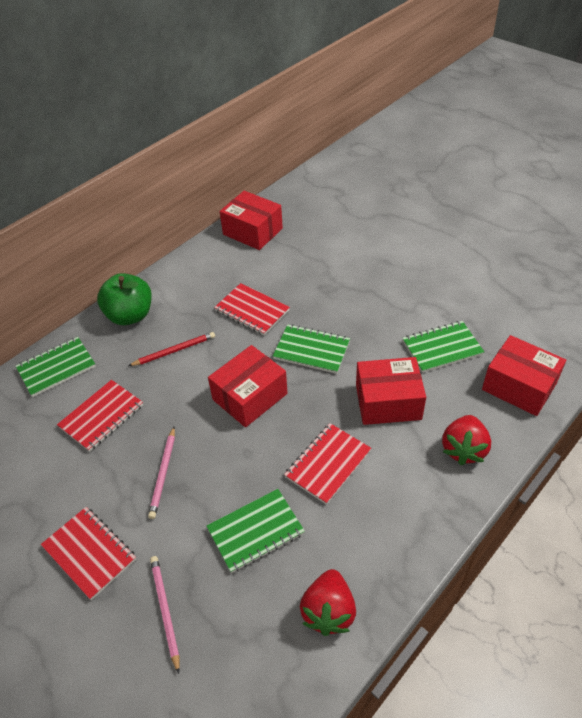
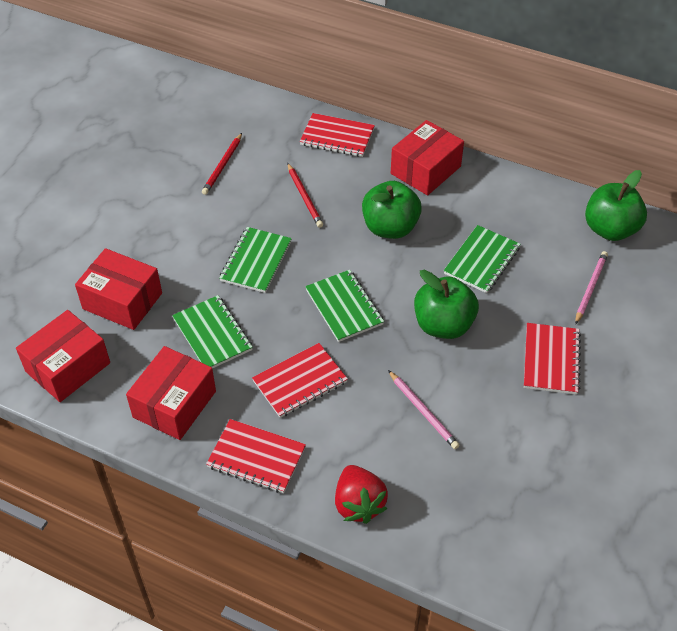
green apple: [97,273,152,325] = 1 -> [362,181,422,239] [414,270,479,339] [585,170,647,241] = 3
red pencil: [128,332,215,366] = 1 -> [202,133,242,195] [287,163,323,228] = 2
red strawberry: [300,569,356,636] [442,415,491,465] = 2 -> [335,465,388,524] = 1

